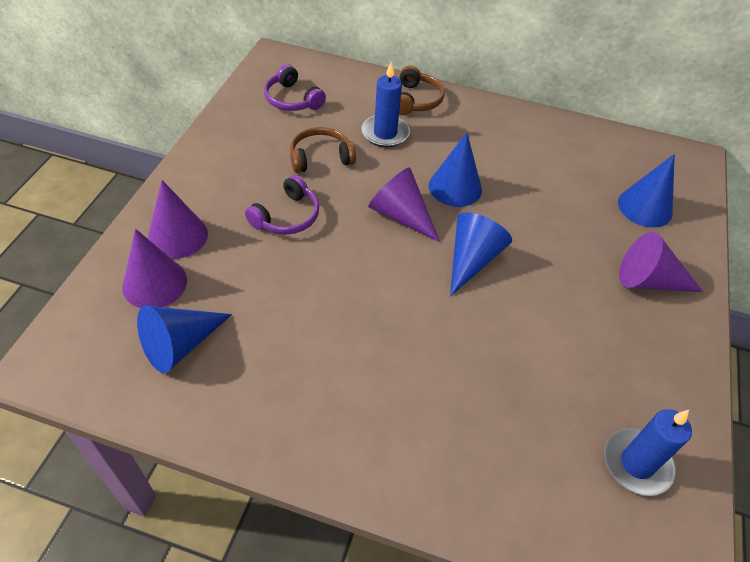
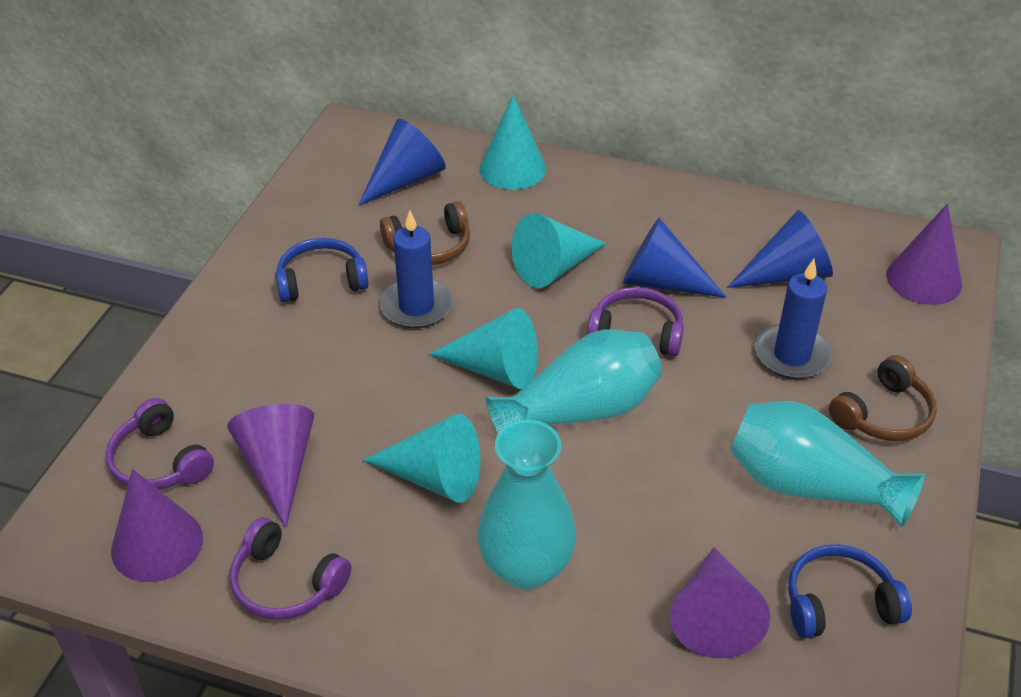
blue cone: [137,306,232,373] [429,132,482,207] [450,212,512,296] [618,154,675,228] = 4 -> [358,119,446,206] [623,218,726,298] [727,210,833,288] = 3
blue headphones: none = 0 -> [276,238,369,303] [788,544,912,638] = 2
purple headphones: [245,175,319,235] [264,64,326,111] = 2 -> [106,398,214,490] [230,517,351,620] [587,287,684,357] = 3
turquoise cone: none = 0 -> [363,414,480,503] [428,308,538,389] [479,95,546,190] [512,213,606,288] = 4
turquoise vase: none = 0 -> [477,420,576,590] [485,329,662,433] [730,401,925,527] = 3

